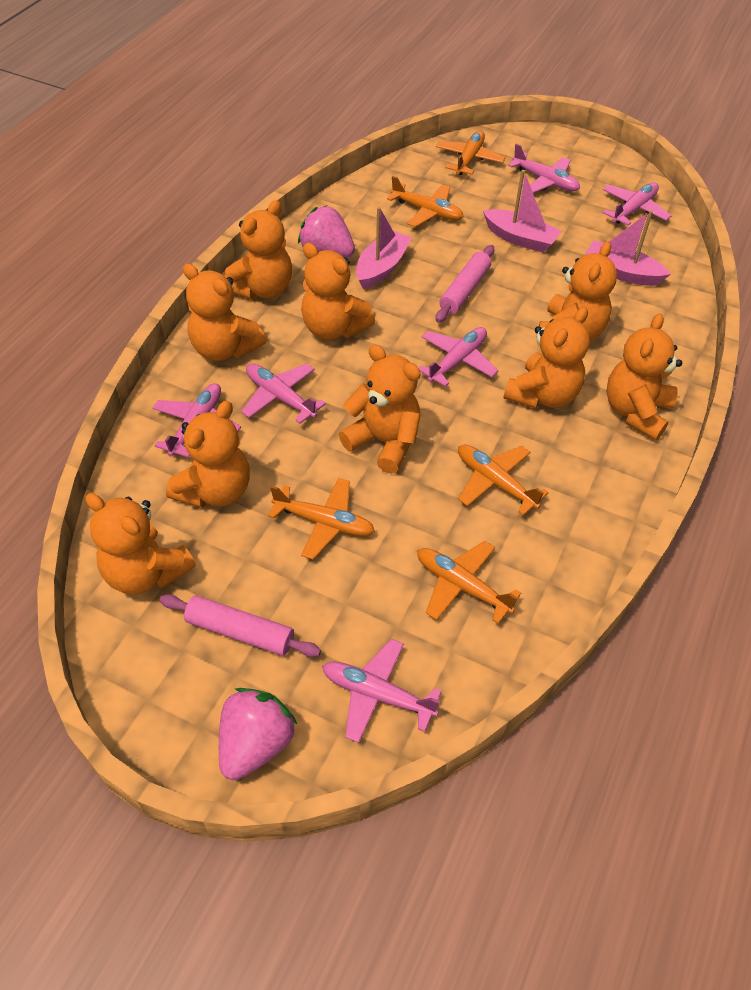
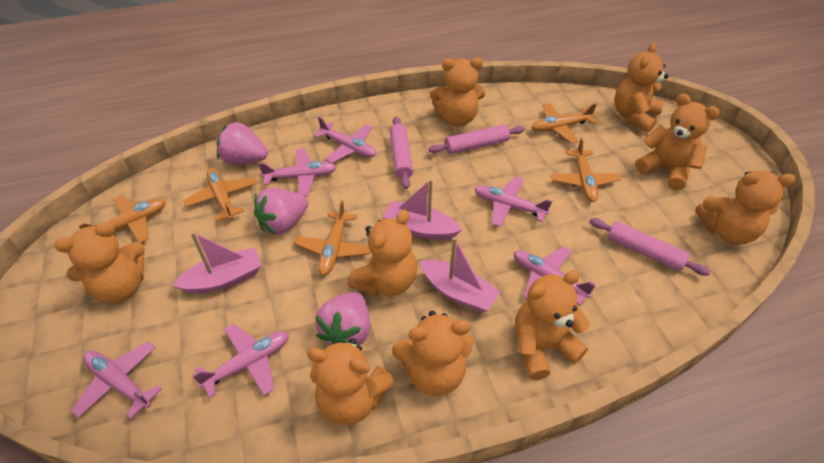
pink rolling pin: [160,594,321,657] [435,245,494,323] = 2 -> [390,116,413,189] [428,125,525,154] [590,218,711,276] = 3
pink strawberry: [219,688,297,780] [298,206,355,258] = 2 -> [217,122,268,164] [254,188,308,235] [315,292,370,345] = 3

